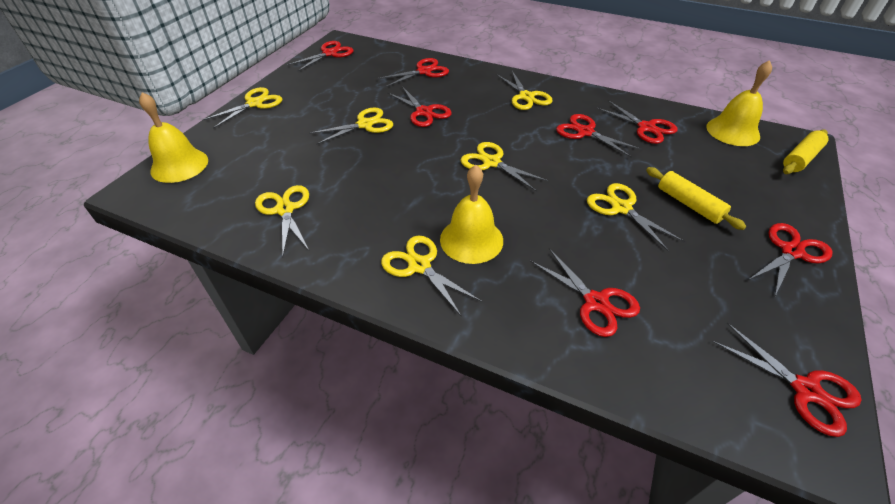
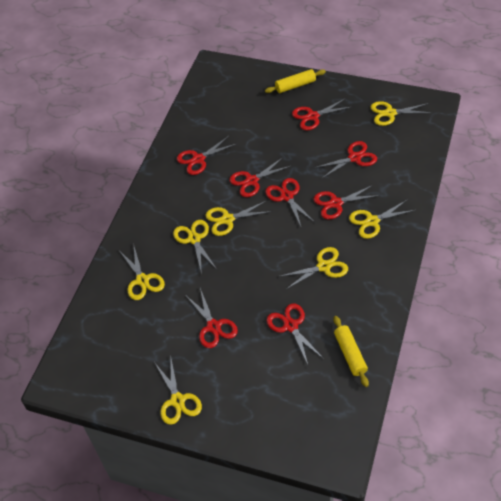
yellow bell: [139,92,208,183] [440,165,503,264] [706,60,772,146] = 3 -> none = 0

